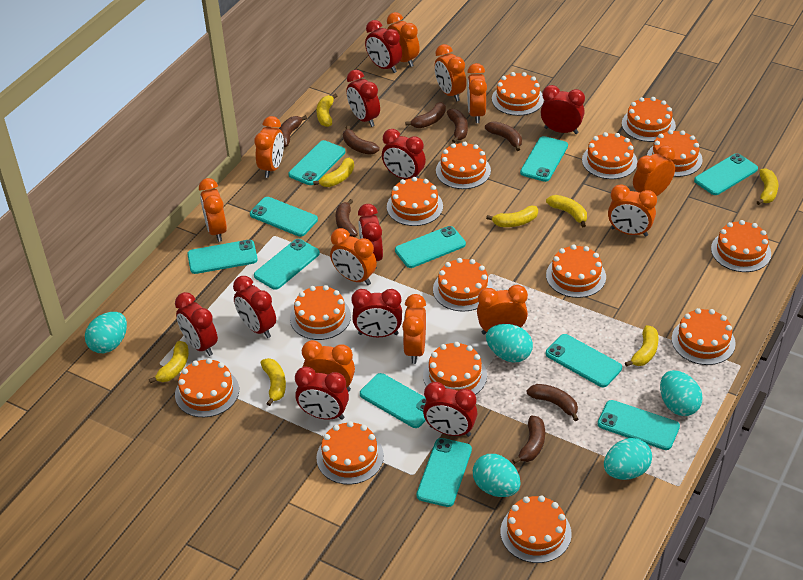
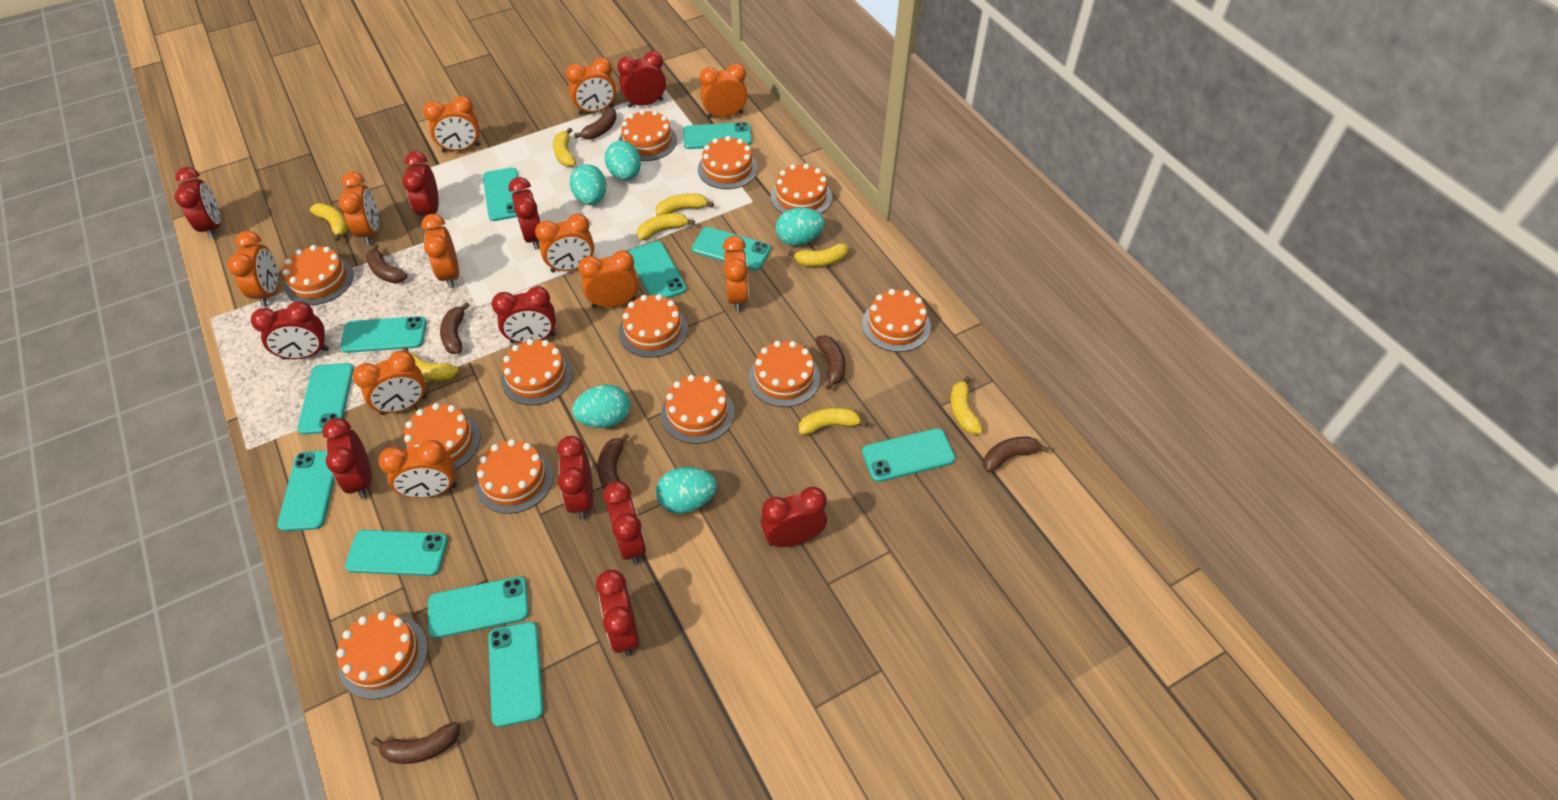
brown banana: [279,115,307,147] [336,199,358,237] [343,126,380,155] [405,102,446,128] [447,109,468,143] [485,121,522,151] [512,415,545,464] [527,384,578,421] = 8 -> [366,244,407,283] [371,722,460,764] [440,302,470,354] [574,107,617,140] [598,433,629,490] [815,335,845,390] [983,437,1049,473] = 7
orange cake: [175,358,239,417] [290,285,351,340] [316,421,384,485] [387,177,443,226] [423,342,487,395] [433,258,493,312] [436,142,491,189] [492,72,544,116] [500,495,572,563] [546,244,606,298] [582,132,637,179] [622,97,676,142] [647,130,703,177] [672,308,736,365] [711,220,771,272] = 15 -> [283,245,353,305] [336,612,428,700] [404,403,480,470] [475,439,553,514] [500,339,573,405] [619,110,677,161] [619,294,688,358] [661,375,735,444] [698,136,758,189] [749,341,820,407] [771,164,832,214] [862,289,931,352] = 12
red clock: [175,292,218,356] [233,276,276,338] [295,367,349,420] [346,70,380,127] [351,289,402,337] [358,204,383,269] [365,20,402,73] [382,129,426,179] [423,382,477,437] [541,85,585,134] = 10 -> [174,167,221,239] [251,301,329,360] [322,418,372,499] [402,151,439,216] [492,286,556,343] [508,177,541,250] [557,436,593,519] [596,570,639,656] [603,481,646,565] [617,51,666,108] [761,487,827,547] = 11

